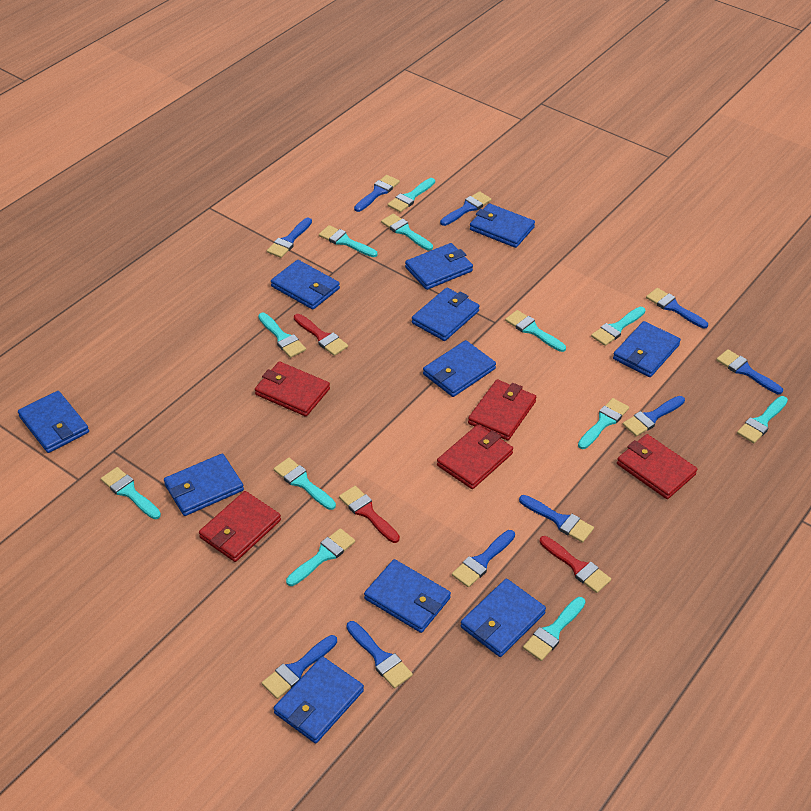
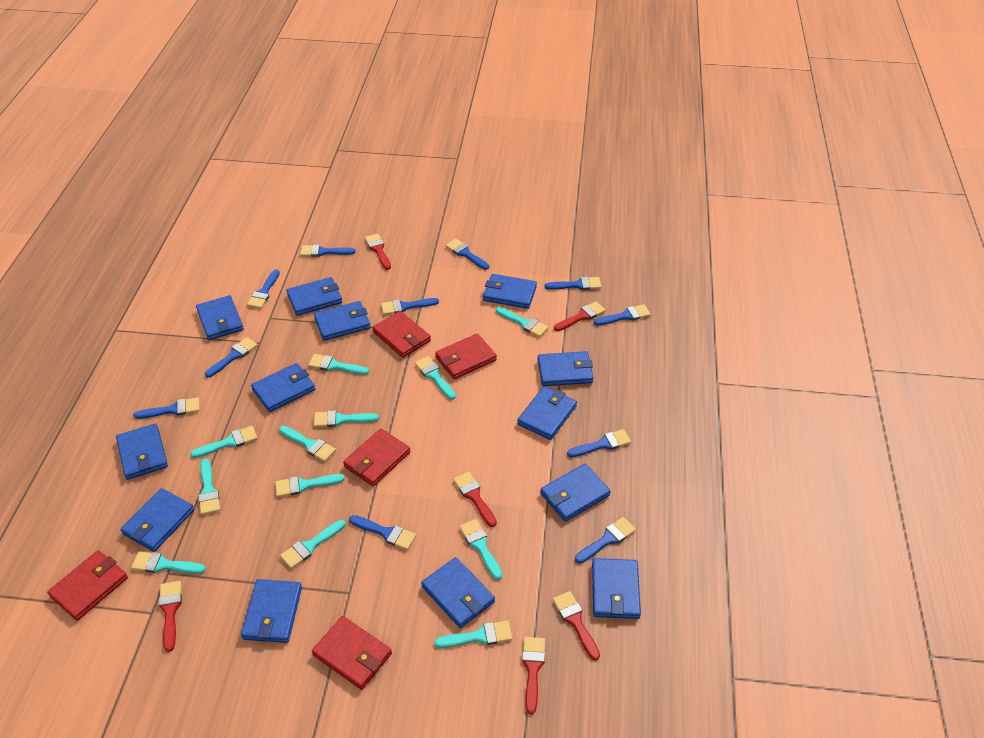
blue brush: [262,635,337,699] [267,217,312,258] [346,621,413,688] [354,175,400,212] [440,191,492,226] [452,530,515,587] [519,495,594,543] [623,396,685,436] [646,288,708,329] [716,349,783,394] = 10 -> [134,397,200,419] [205,337,258,377] [247,269,280,309] [300,244,356,257] [349,515,416,550] [381,298,439,315] [446,239,489,270] [544,277,602,290] [567,429,631,457] [575,517,636,563] [593,304,651,325] = 11
blue wallet: [18,391,89,453] [164,454,244,516] [271,260,340,310] [273,656,364,743] [364,559,451,633] [405,243,473,290] [412,288,480,341] [423,340,496,397] [460,579,546,657] [470,203,535,248] [613,321,681,377] = 11 -> [116,423,168,480] [121,488,194,552] [196,295,244,340] [241,579,302,643] [251,363,315,412] [287,277,342,316] [314,301,371,341] [421,557,495,628] [483,274,537,309] [517,386,577,440] [537,351,594,386] [540,464,611,522] [592,558,641,619] = 13
red brush: [294,314,348,356] [339,486,400,543] [539,536,611,593] = 3 -> [159,581,182,652] [365,234,391,270] [453,472,497,527] [522,637,545,714] [553,591,600,661] [554,301,606,331] = 6

